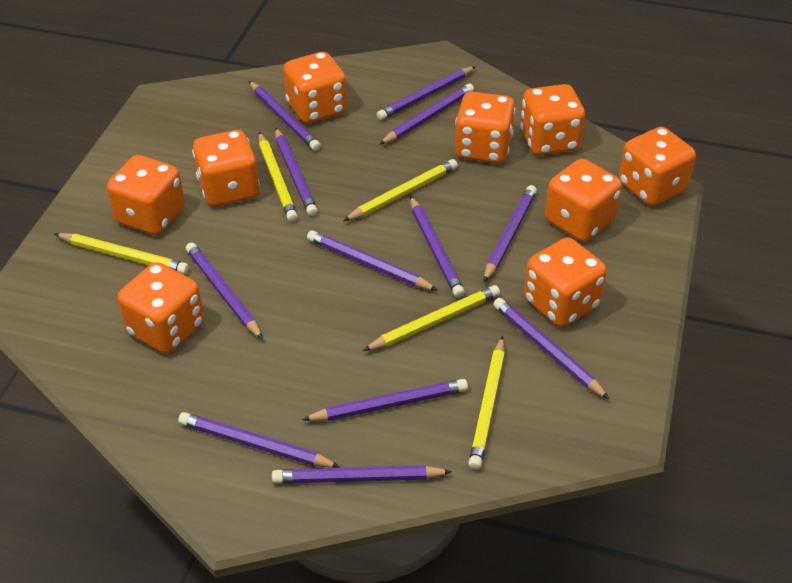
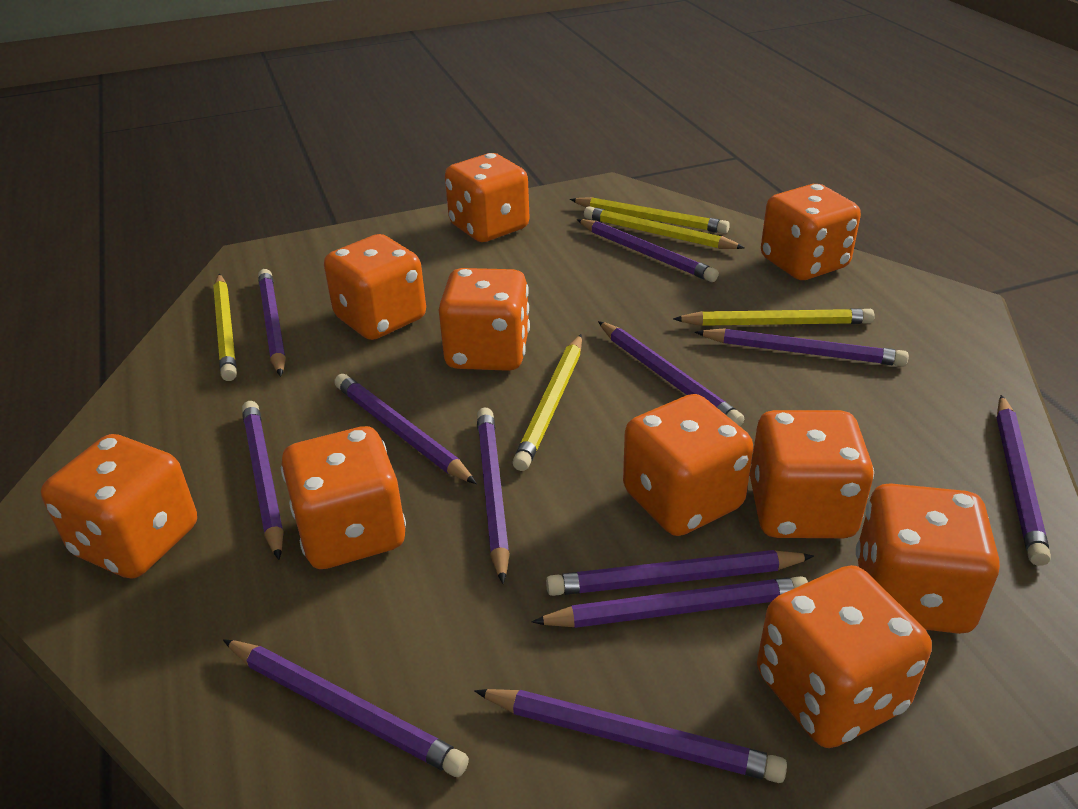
orange dice: [107,155,185,235] [117,262,204,354] [192,130,260,206] [283,52,347,124] [455,92,515,163] [520,84,585,155] [524,237,607,327] [545,159,622,242] [619,127,696,206] = 9 -> [41,434,197,579] [281,426,406,569] [324,234,426,340] [439,268,530,371] [445,153,530,242] [623,394,753,536] [750,410,874,538] [757,565,932,748] [761,184,861,280] [856,483,1000,634] = 10

